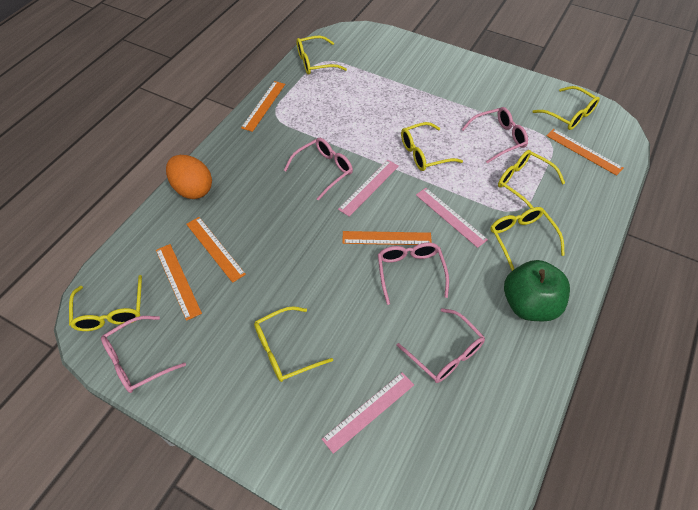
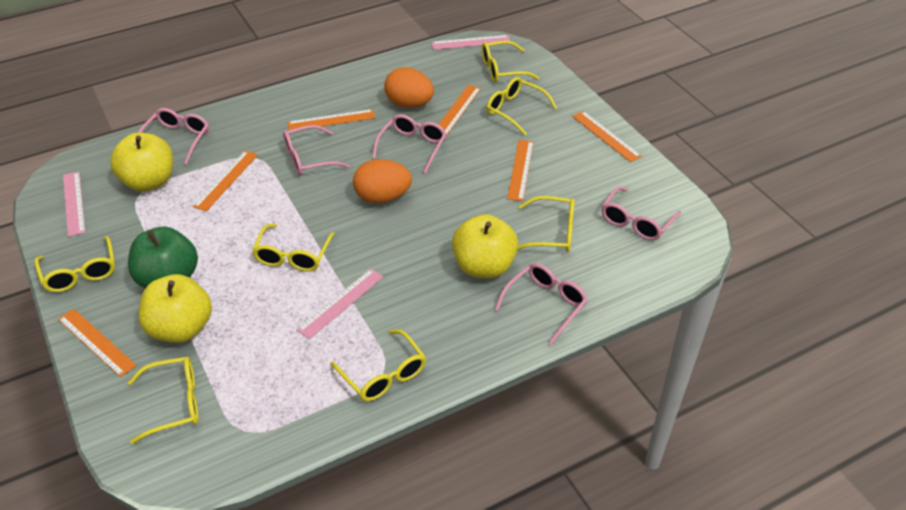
orange egg: [166,155,212,199] = 1 -> [353,159,412,203] [384,67,434,108] = 2
orange ruler: [156,244,202,321] [186,217,246,283] [241,81,285,132] [342,231,432,245] [546,129,623,176] = 5 -> [58,309,137,377] [193,151,258,211] [287,109,375,130] [438,85,481,136] [507,140,534,201] [572,111,642,162] = 6
yellow apple: none = 0 -> [110,133,173,191] [138,274,212,343] [452,214,518,278] = 3

